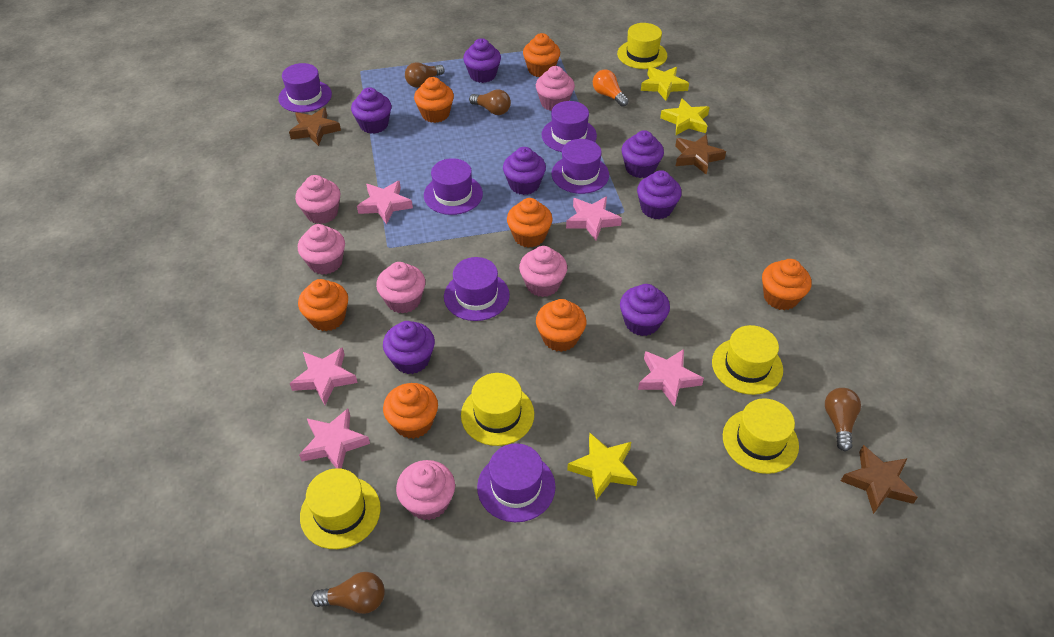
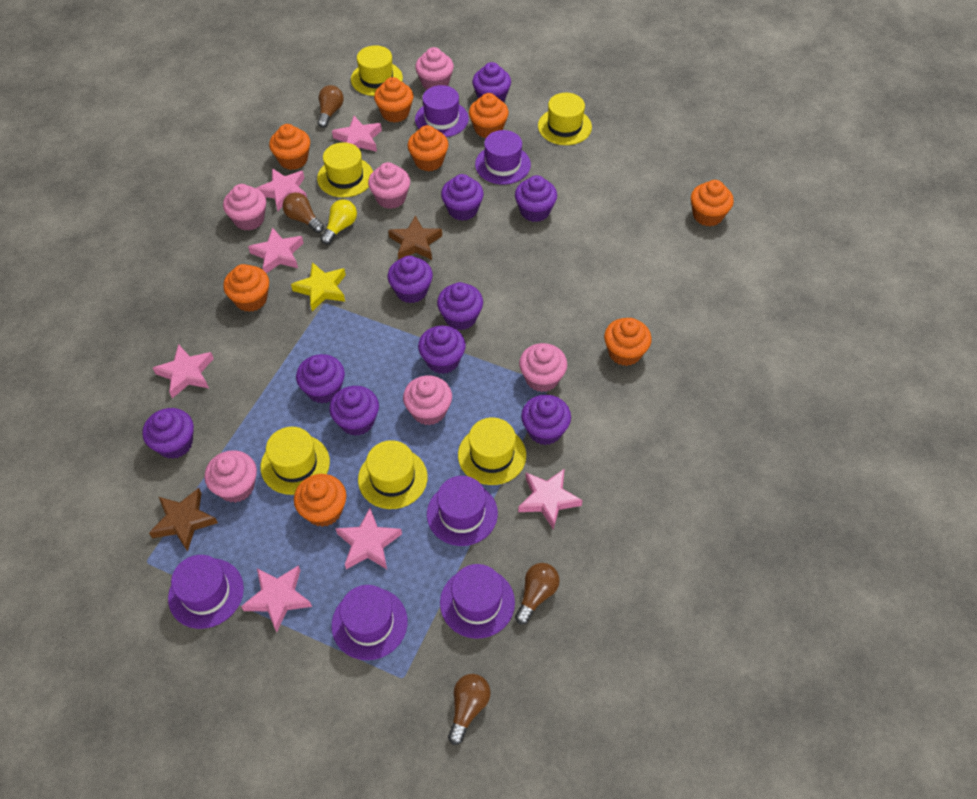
brown star: [289,107,341,146] [675,134,726,175] [841,445,918,514] = 3 -> [149,488,218,552] [388,215,442,260] = 2
orange cupcake: [298,279,348,331] [383,383,438,439] [414,77,454,123] [507,198,552,248] [523,33,560,77] [536,299,586,352] [762,259,812,310] = 7 -> [223,264,269,312] [269,124,310,170] [294,474,346,527] [374,77,414,123] [408,125,448,171] [469,93,509,138] [604,318,652,366] [691,180,734,226] = 8
orange light bulb: [593,69,629,107] = 1 -> none = 0
pink star: [290,347,358,405] [299,408,370,469] [357,180,413,225] [566,196,622,241] [638,349,704,407] = 5 -> [153,344,214,398] [241,565,312,632] [248,227,303,274] [257,168,307,211] [332,116,382,152] [335,508,402,569] [518,469,583,530] = 7
purple cupcake: [351,87,392,134] [383,321,435,374] [463,38,501,83] [503,147,546,195] [620,284,670,336] [621,130,664,178] [637,170,682,219] = 7 -> [142,408,194,459] [296,354,345,403] [329,386,379,436] [388,256,433,303] [418,326,466,374] [437,282,483,330] [441,174,484,221] [472,62,511,102] [515,175,557,222] [521,395,571,445] = 10
yellow hat: [300,468,381,549] [461,373,534,446] [617,23,667,69] [712,325,783,395] [723,398,799,474] = 5 -> [261,427,330,495] [317,142,373,197] [351,45,403,96] [358,440,428,509] [458,417,526,485] [538,93,592,145] = 6
yellow light bulb: none = 0 -> [321,199,357,244] = 1
yellow star: [567,433,638,500] [641,67,689,101] [660,98,710,135] = 3 -> [291,262,346,311] = 1

